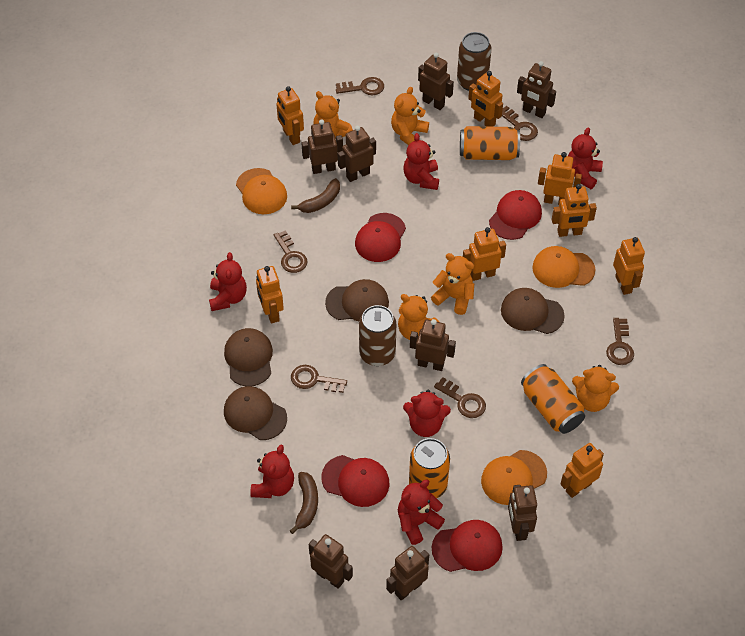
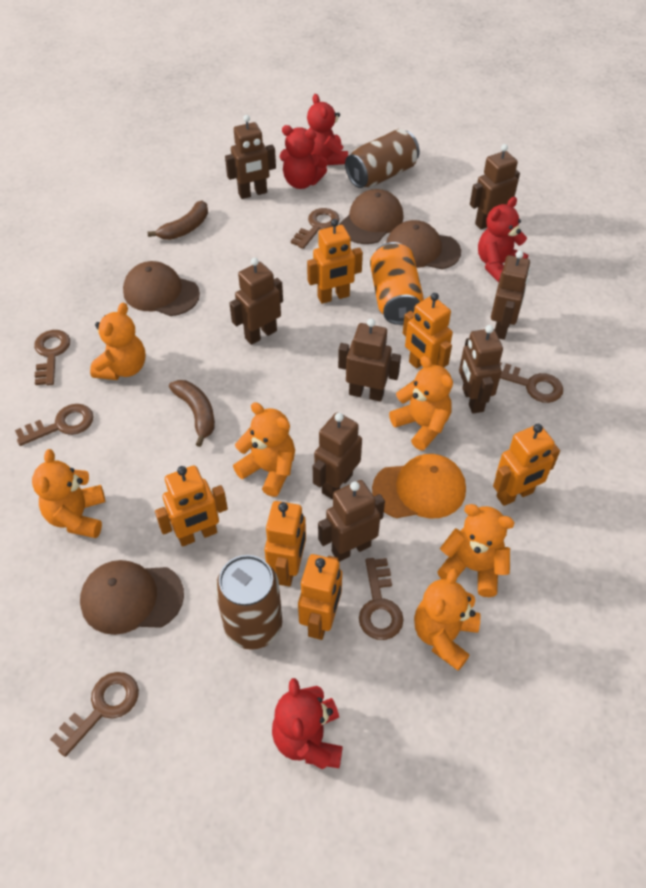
orange can: [409,438,450,498] [460,126,520,160] [521,364,585,434] = 3 -> [370,242,424,325] = 1
orange cap: [236,168,287,214] [481,450,547,505] [532,246,596,288] = 3 -> [372,454,466,518] = 1
orange robot: [256,266,284,323] [276,86,304,145] [463,227,506,281] [468,71,503,127] [538,152,582,205] [552,184,597,237] [560,443,604,498] [613,237,645,295] = 8 -> [155,465,228,547] [265,501,306,587] [298,554,342,640] [307,219,363,304] [403,293,453,369] [493,424,560,506] = 6
orange teddy bear: [313,91,353,138] [391,87,429,145] [398,294,439,340] [431,253,474,315] [572,365,619,412] = 5 -> [32,449,105,538] [90,303,146,380] [233,402,295,497] [389,356,453,451] [414,568,481,671] [437,504,515,597] = 6
red cap: [321,455,390,507] [355,213,406,262] [432,520,503,572] [489,190,542,240] = 4 -> none = 0
red teddy bear: [209,252,247,311] [250,445,294,498] [398,480,445,545] [403,133,439,190] [403,390,451,437] [568,127,603,189] = 6 -> [272,678,343,769] [280,125,328,189] [307,94,348,165] [478,197,528,282] = 4

